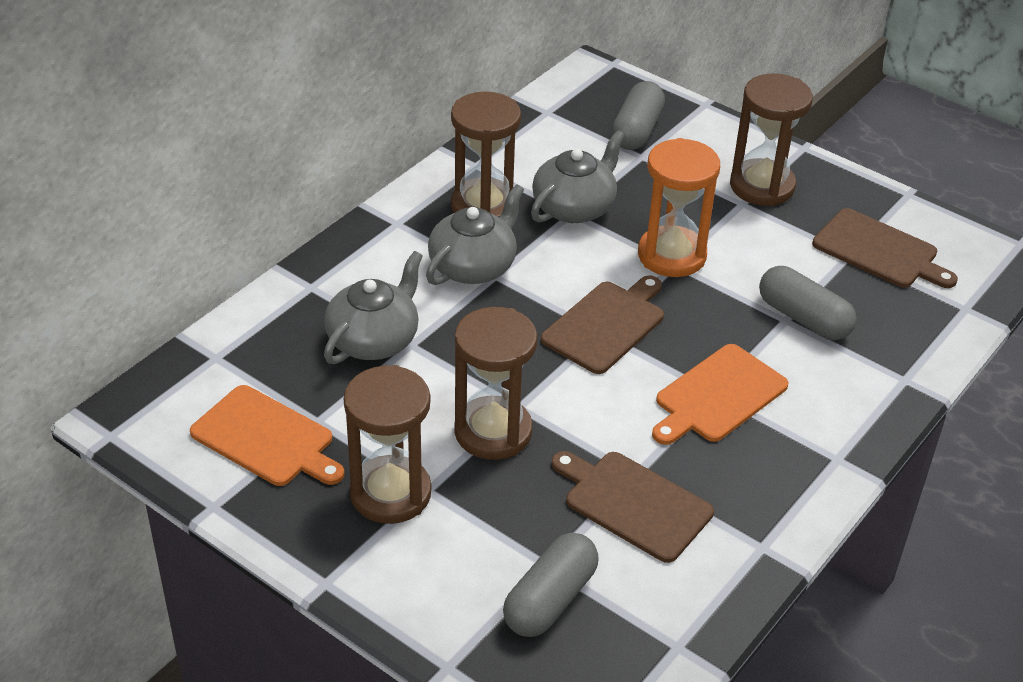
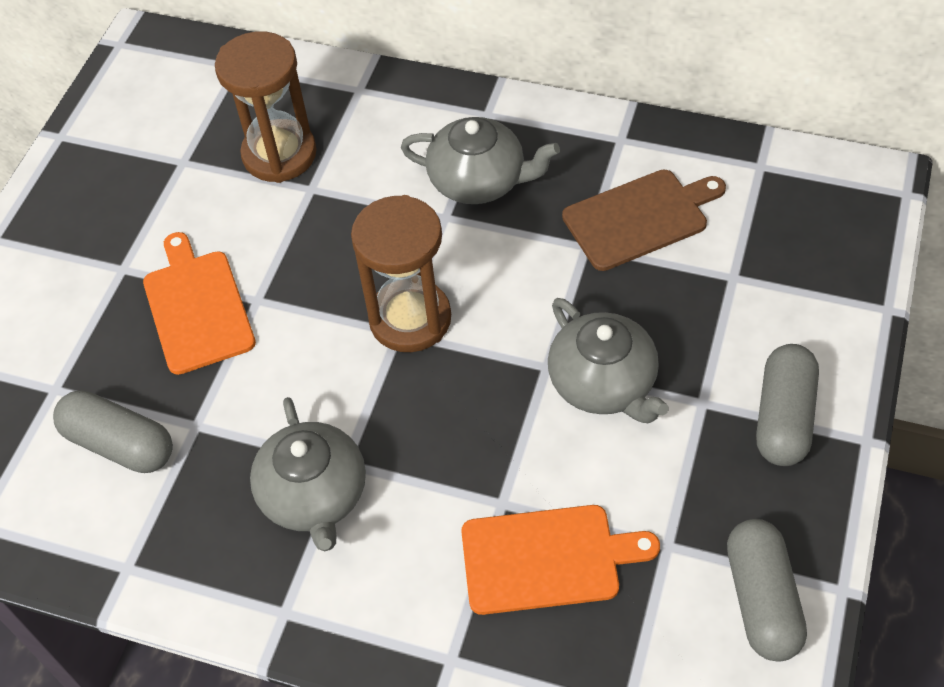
brown cutting board: [541,275,664,374] [552,451,714,563] [812,208,958,288] = 3 -> [562,169,726,271] = 1
brown hourglass: [344,365,431,524] [451,92,521,217] [454,307,537,460] [730,73,813,206] = 4 -> [215,31,317,183] [351,195,451,352] = 2
orange hourglass: [638,138,720,277] = 1 -> none = 0

